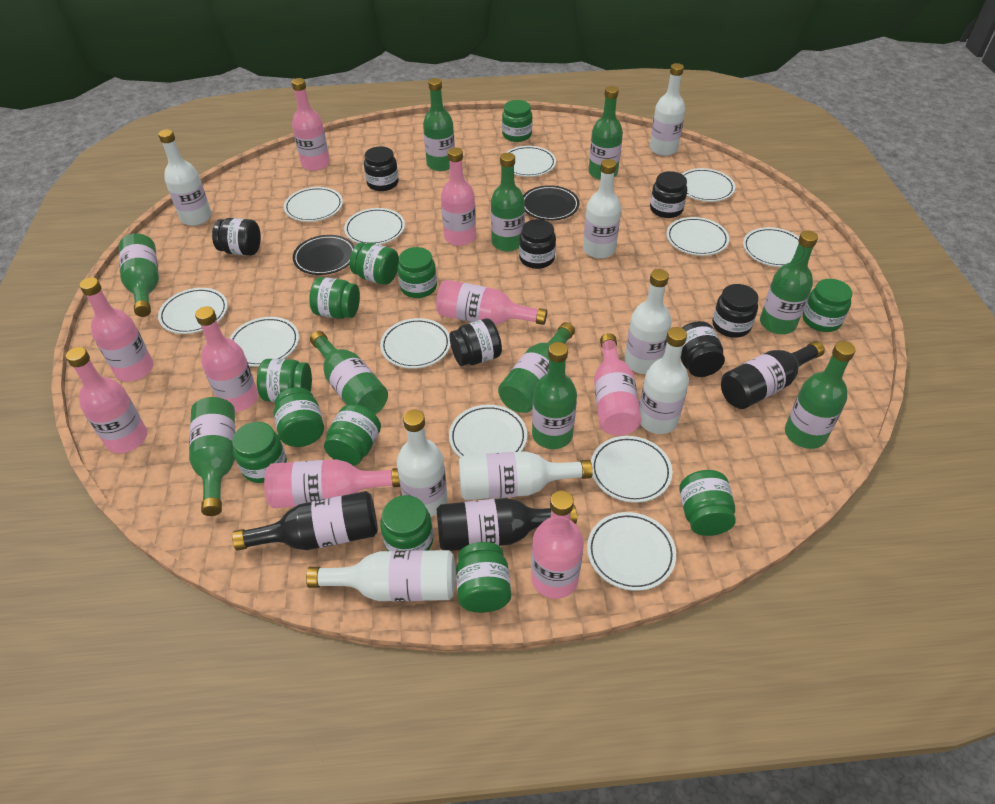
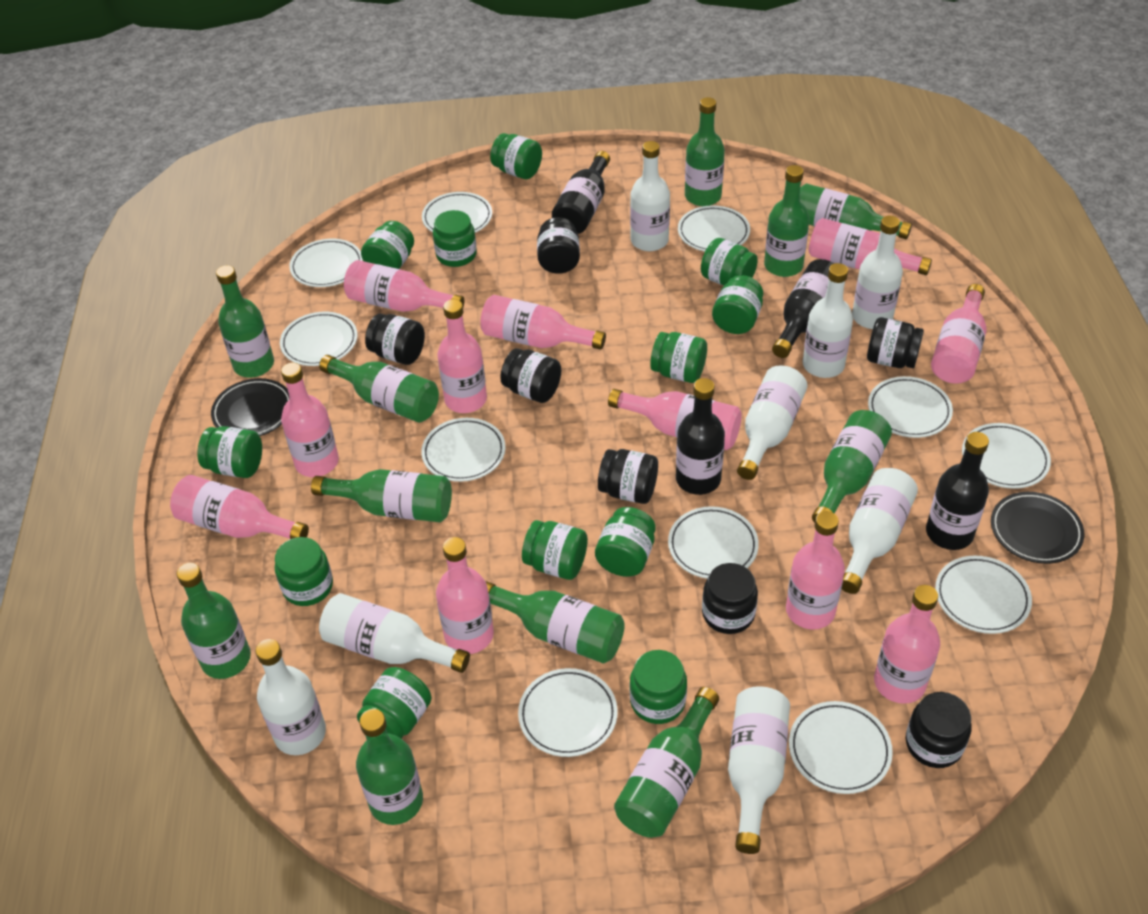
black bottle: [232,491,378,551] [437,498,577,551] [721,341,825,409] = 3 -> [552,151,610,234] [676,378,725,495] [772,259,834,358] [926,432,989,550] = 4
green bottle: [119,234,159,317] [189,397,235,516] [310,331,388,414] [423,78,455,171] [491,153,525,252] [498,322,575,413] [532,342,577,449] [589,86,623,180] [760,231,818,334] [785,341,856,449] = 10 -> [177,563,251,679] [216,265,274,377] [311,469,452,522] [319,355,439,423] [356,709,423,825] [485,581,625,663] [614,687,719,838] [685,97,725,206] [764,165,810,277] [800,183,912,239] [812,410,892,523] = 11
pink bottle: [66,347,147,453] [80,277,153,382] [195,306,258,412] [264,459,400,508] [292,78,330,171] [436,280,547,325] [441,147,476,246] [531,490,584,599] [594,333,641,436] = 9 -> [170,475,309,539] [281,363,339,477] [344,260,464,312] [436,537,494,654] [437,299,487,413] [480,295,606,350] [608,389,742,450] [786,511,845,629] [809,218,932,275] [874,585,940,704] [931,284,987,384] = 11
white plate: [158,288,228,334] [230,317,299,367] [284,187,343,222] [344,208,405,245] [380,318,451,369] [449,405,527,458] [505,146,556,177] [587,512,676,591] [591,436,672,503] [666,217,729,256] [682,168,735,202] [743,227,799,267] = 12 -> [280,312,357,366] [289,239,363,287] [421,418,505,482] [422,192,492,233] [518,668,618,757] [668,506,759,579] [678,205,750,252] [789,701,893,794] [868,376,953,438] [935,556,1032,634] [962,423,1051,489] = 11

